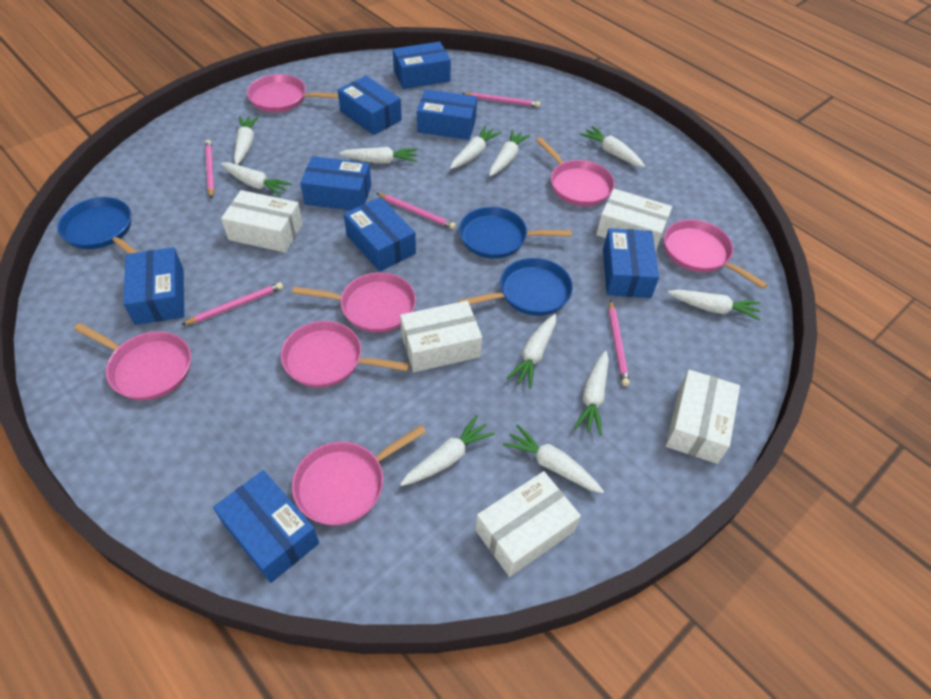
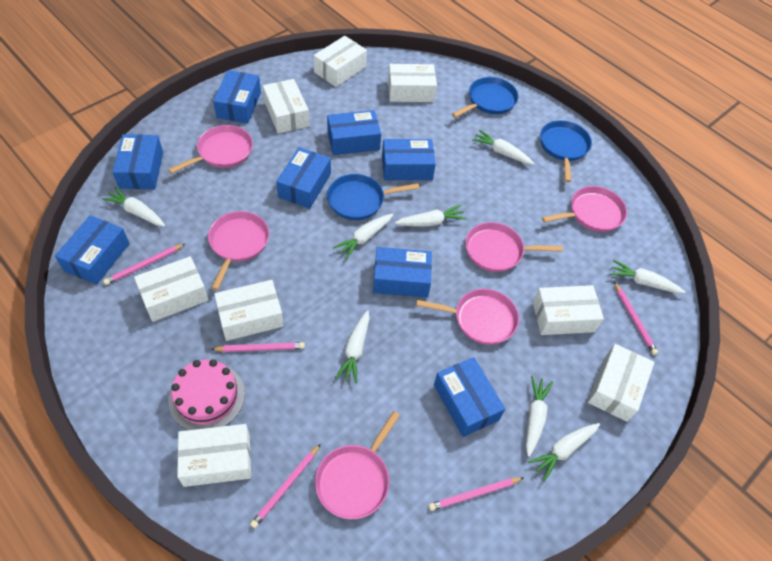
pink cake: none = 0 -> [169,359,245,430] = 1
pink pan: [74,323,191,400] [247,74,339,113] [281,321,410,388] [292,272,416,333] [292,425,426,525] [536,137,615,206] [664,220,768,289] = 7 -> [168,125,253,174] [208,211,269,290] [315,411,400,519] [416,289,519,345] [465,222,563,272] [542,186,627,232] = 6
white box: [221,190,303,253] [400,301,482,372] [475,471,581,577] [596,189,672,252] [665,370,740,464] = 5 -> [134,256,208,322] [177,424,251,487] [214,280,284,341] [263,79,309,133] [314,36,367,87] [388,64,437,102] [533,285,604,335] [588,344,654,422] = 8
white carrot: [221,162,292,197] [234,116,259,165] [339,147,418,163] [400,415,495,486] [450,126,501,169] [489,129,530,176] [503,424,604,493] [506,314,556,389] [574,351,609,435] [580,126,645,167] [668,289,760,321] = 11 -> [102,187,165,226] [333,214,393,260] [335,310,369,384] [395,205,467,227] [472,130,534,165] [526,376,553,457] [528,423,600,481] [610,260,686,293] = 8

